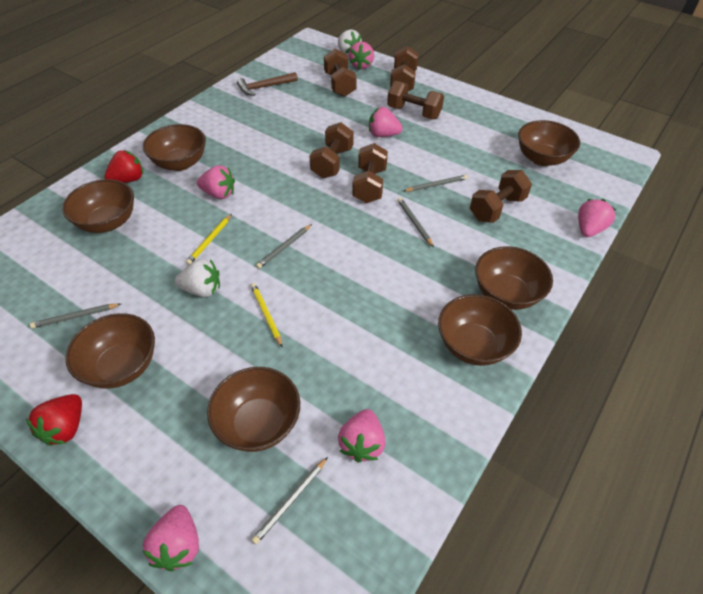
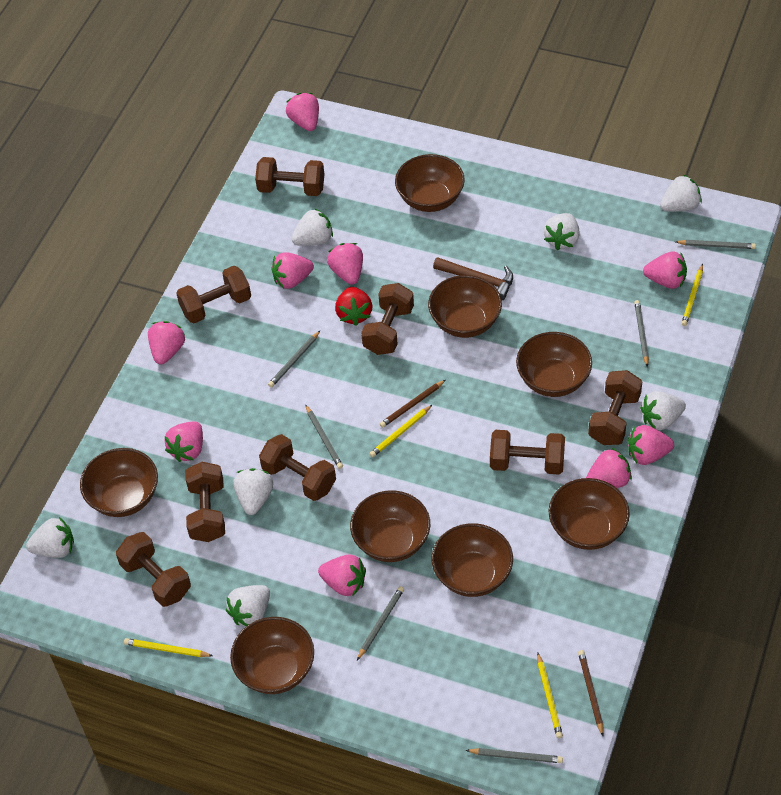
brown bowl: [62,179,134,233] [65,313,155,388] [143,124,206,171] [207,367,300,452] [438,294,522,366] [475,246,553,310] [518,120,580,166] = 7 -> [80,448,158,517] [230,617,314,694] [350,490,430,562] [395,154,465,212] [428,275,502,338] [432,523,513,597] [516,332,592,397] [549,478,630,550] = 8
brown dumbbell: [310,122,354,178] [324,49,357,97] [352,143,388,203] [387,81,444,119] [390,46,419,91] [470,170,532,223] = 6 -> [116,532,191,607] [176,266,251,323] [185,462,225,542] [255,157,325,196] [259,434,336,501] [361,283,414,355] [490,430,565,475] [588,370,642,445] = 8
brown pencil: none = 0 -> [380,380,445,428] [578,650,604,736] = 2
grey pencil: [30,304,121,328] [251,457,328,545] [256,224,312,269] [398,198,434,247] [404,175,468,192] = 5 -> [268,331,320,388] [306,405,343,469] [357,586,404,660] [466,748,563,763] [634,300,649,367] [676,240,756,249] = 6
pink strawberry: [143,505,199,571] [197,165,235,199] [338,409,385,463] [349,42,374,70] [369,107,403,137] [578,199,616,237] = 6 -> [148,321,185,365] [164,421,203,462] [271,252,314,289] [286,93,319,131] [318,554,366,596] [327,243,363,285] [586,448,632,488] [628,425,674,465] [643,251,687,289] = 9
red strawberry: [26,394,82,446] [104,150,143,183] = 2 -> [335,287,372,326] = 1
white strawberry: [175,259,220,297] [338,29,362,56] = 2 -> [26,517,74,558] [226,585,270,627] [233,468,273,515] [291,209,333,246] [544,213,579,250] [640,391,686,430] [660,175,702,212] = 7
yellow pencil: [186,214,232,265] [251,283,282,347] = 2 -> [124,638,213,657] [369,405,432,457] [537,652,563,738] [681,264,703,326] = 4

